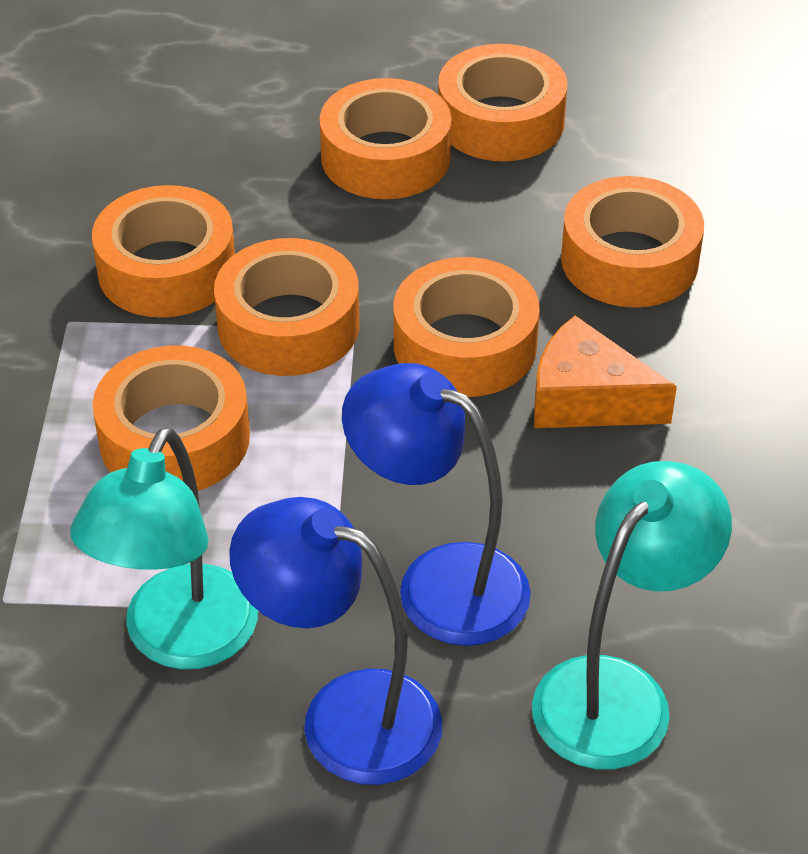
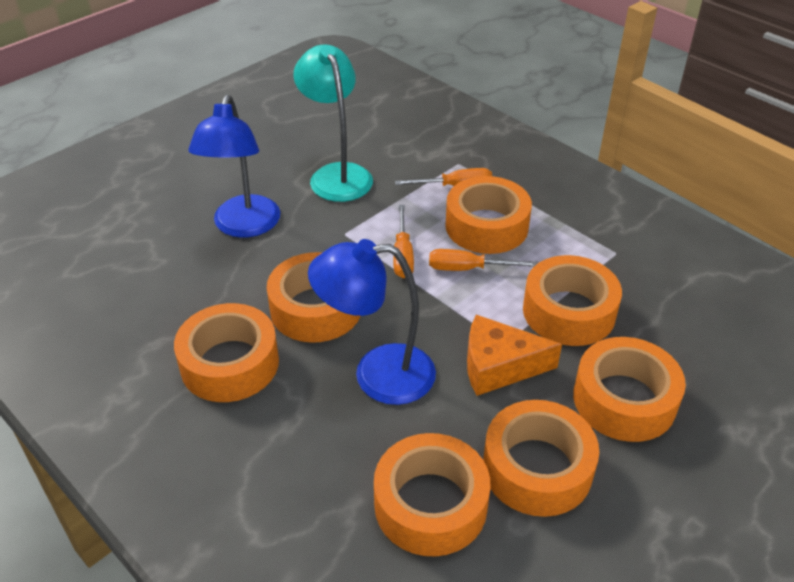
orange screwdriver: none = 0 -> [393,205,414,278] [395,168,492,186] [429,249,538,271] = 3
turquoise lamp: [70,427,258,669] [532,461,732,769] = 2 -> [294,44,373,202] = 1

